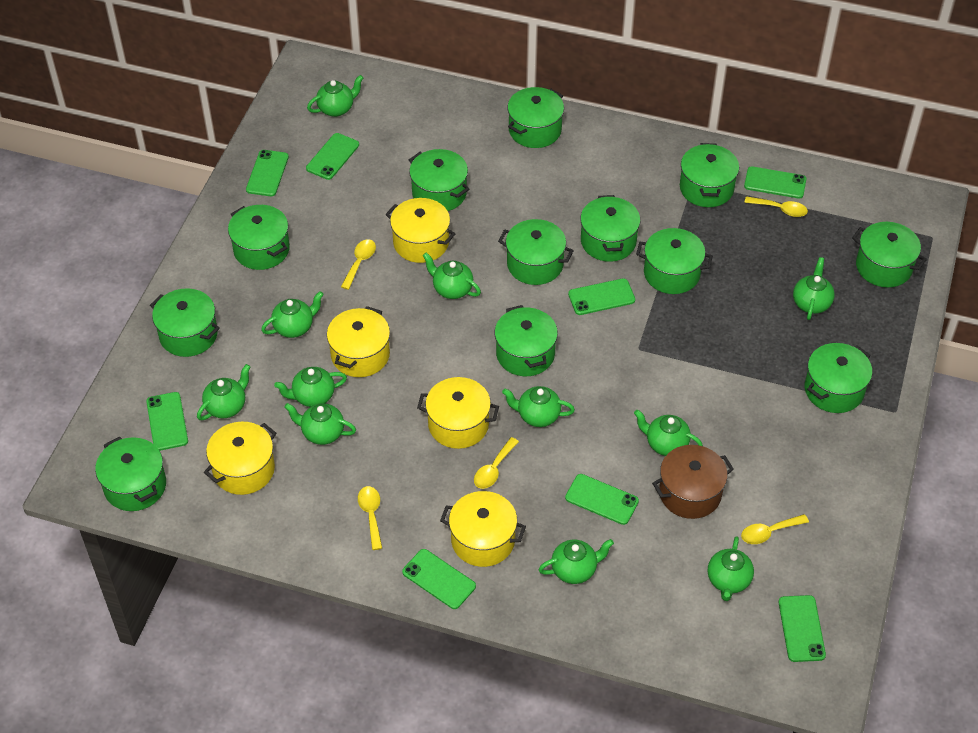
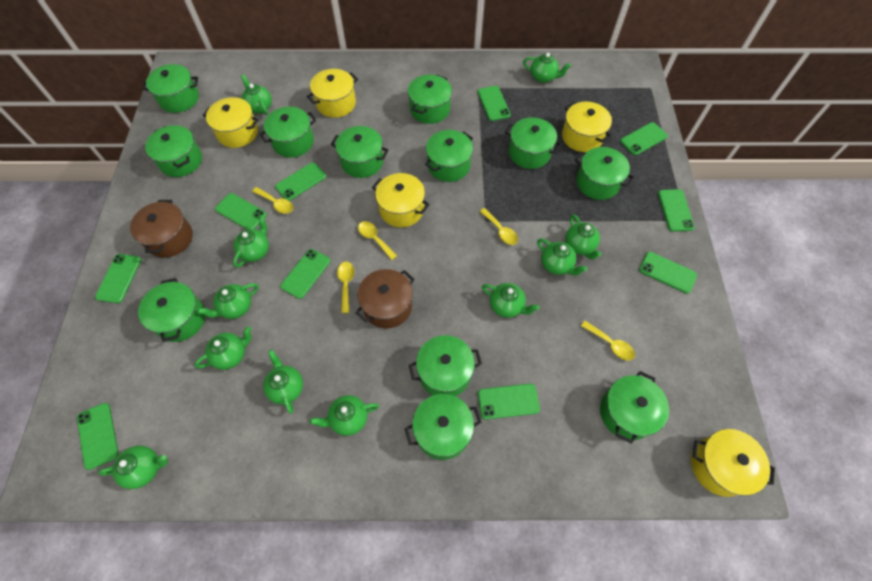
brown pot: [652,445,734,519] = 1 -> [130,200,193,258] [356,269,414,329] = 2
green phone: [146,392,188,451] [246,150,289,196] [306,133,359,180] [402,549,476,609] [565,474,639,525] [568,278,635,315] [744,166,806,199] [779,595,826,662] = 8 -> [77,403,118,470] [95,254,141,303] [215,193,267,230] [275,163,326,201] [280,249,331,299] [478,86,511,121] [478,384,540,420] [620,122,668,155] [639,252,697,294] [658,189,695,232] = 10

